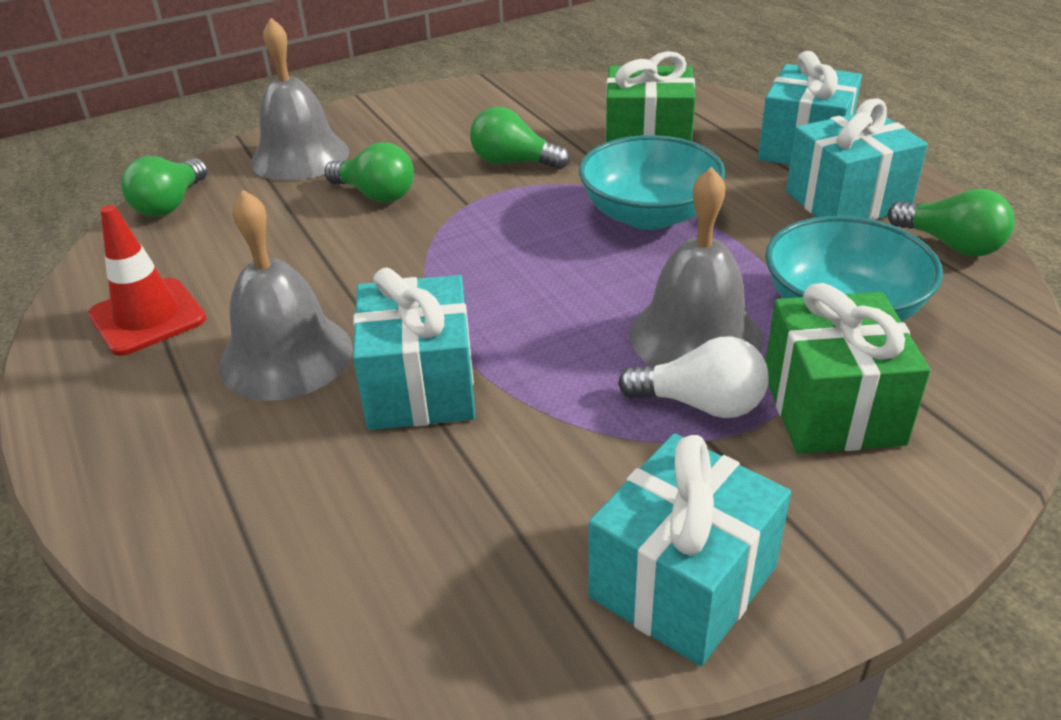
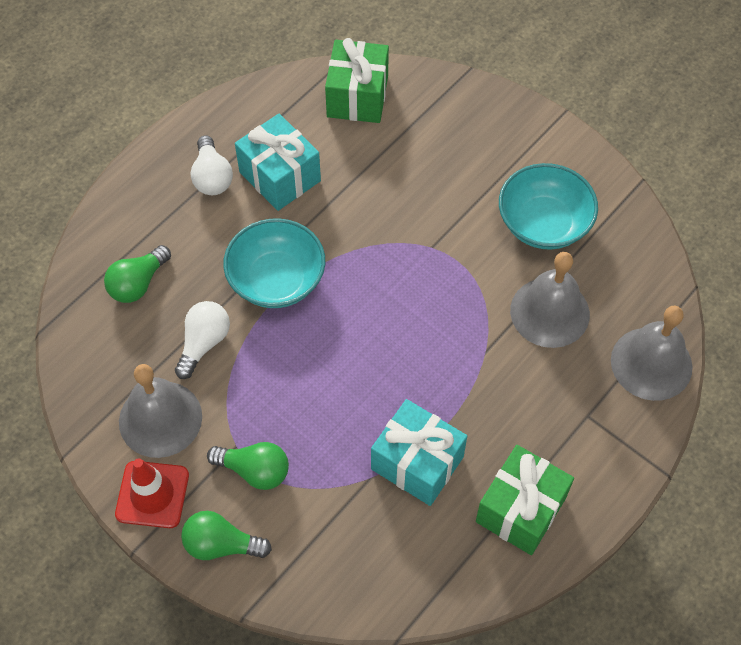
green light bulb: [121,156,208,216] [324,142,414,203] [470,107,570,169] [888,189,1015,257] = 4 -> [104,245,171,303] [181,511,272,560] [207,442,289,490] = 3
turquoise gift: [353,267,476,430] [588,434,791,666] [758,51,862,165] [786,98,928,220] = 4 -> [235,114,321,211] [371,399,467,506] = 2
white light bulb: [618,336,768,418] = 1 -> [175,301,230,379] [191,135,233,195] = 2

